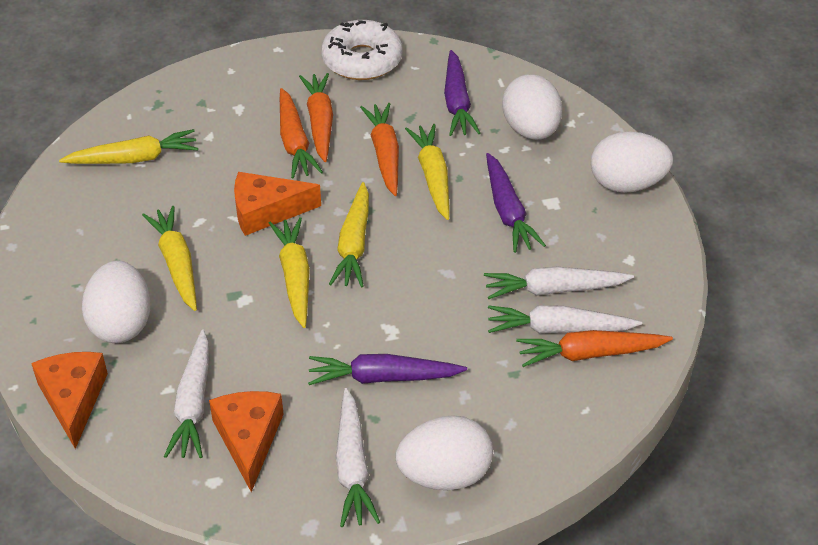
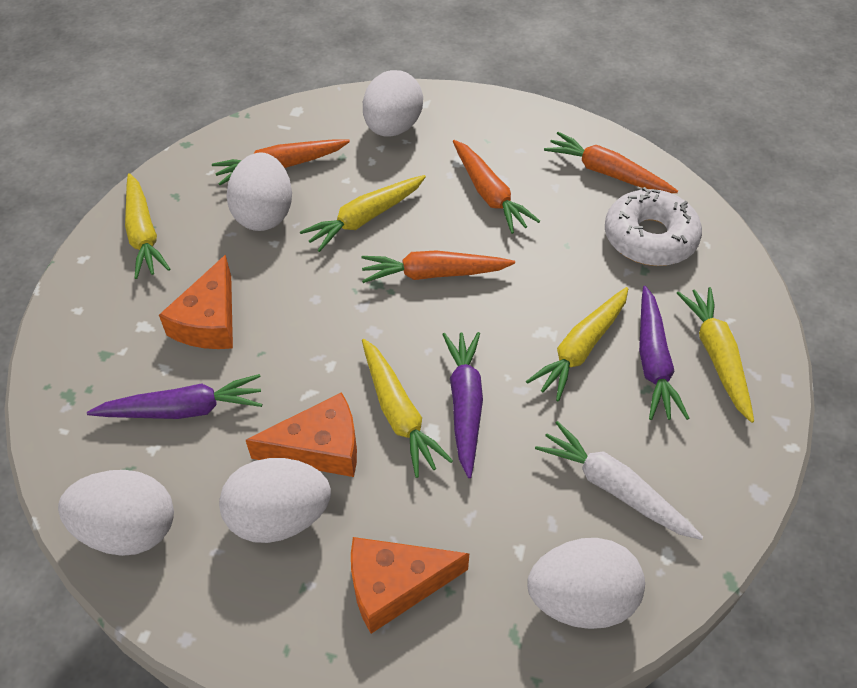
white carrot: [164,330,209,458] [336,388,380,527] [484,267,634,299] [488,305,642,334] = 4 -> [535,421,703,540] = 1
white egg: [82,261,151,343] [396,415,493,490] [502,74,562,140] [591,132,673,193] = 4 -> [58,470,174,556] [219,458,331,543] [226,152,292,231] [363,70,423,137] [527,538,645,629] = 5

